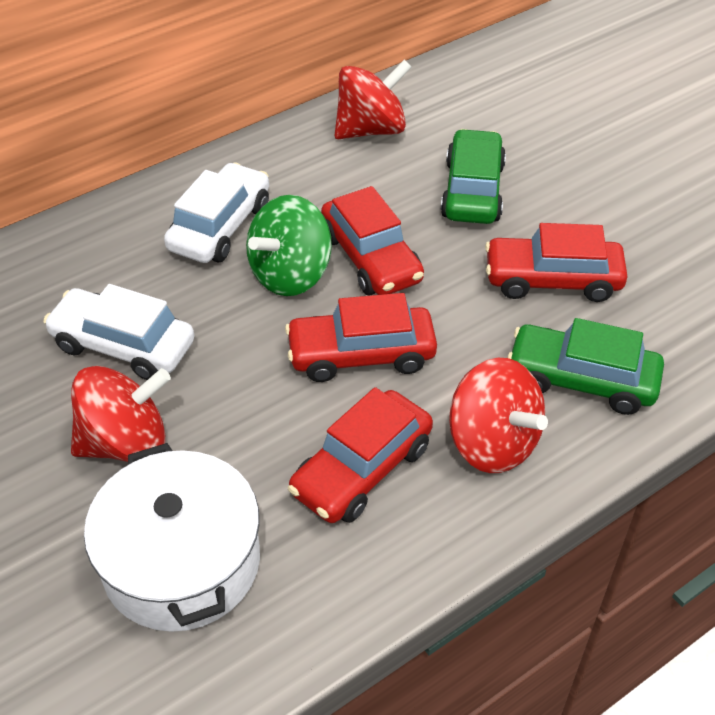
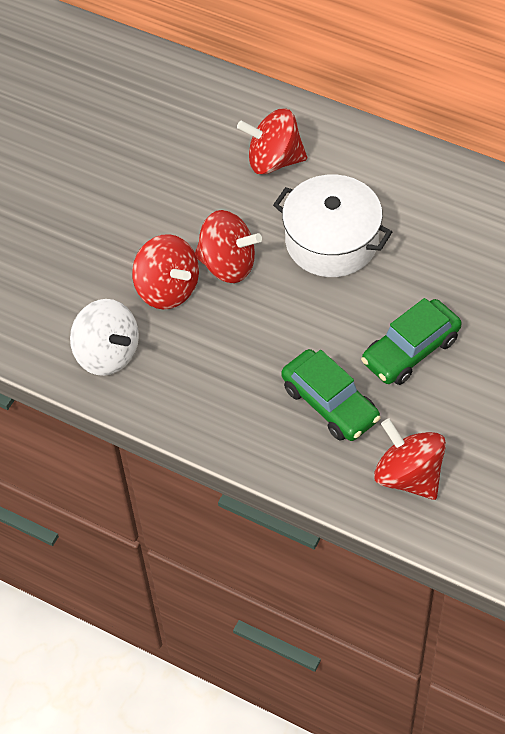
green spinning top: [246,195,332,296] = 1 -> none = 0
red car: [285,293,437,382] [288,387,433,523] [321,186,424,295] [485,223,628,302] = 4 -> none = 0
red spinning top: [71,366,171,462] [335,59,412,139] [449,358,548,473] = 3 -> [132,234,199,309] [195,210,262,283] [237,108,307,174] [374,419,446,500] = 4
white car: [43,284,195,380] [164,162,269,263] = 2 -> none = 0
white spinning top: none = 0 -> [70,299,139,376] = 1

